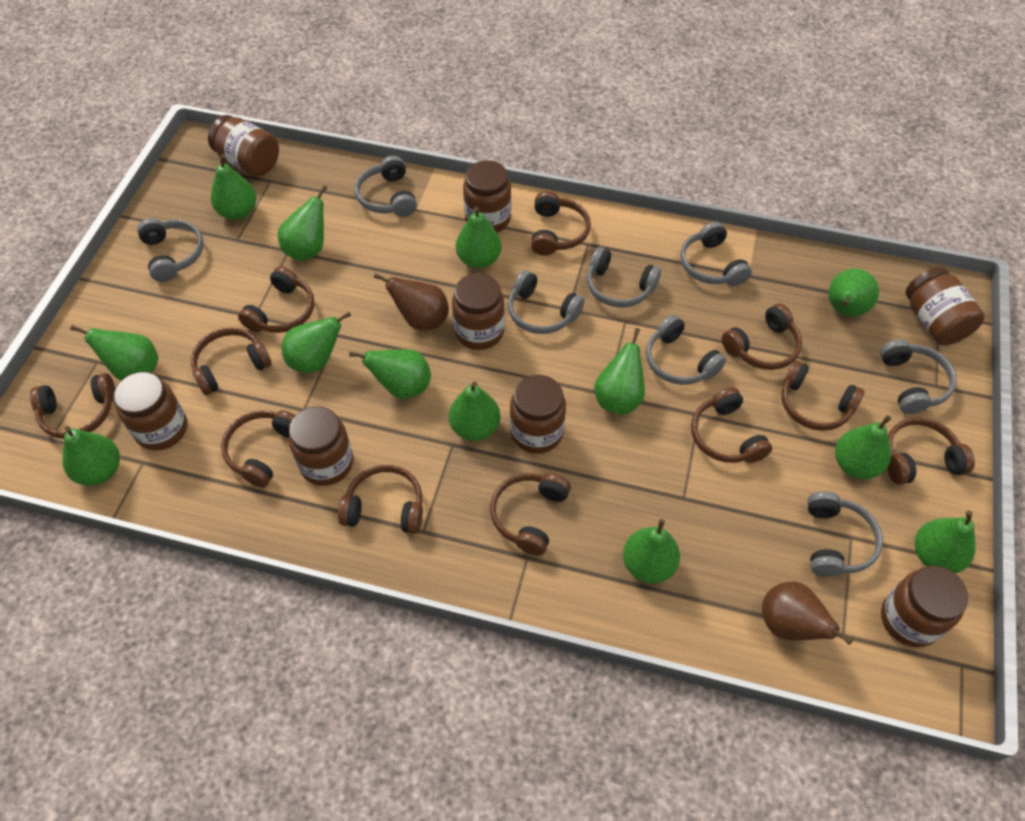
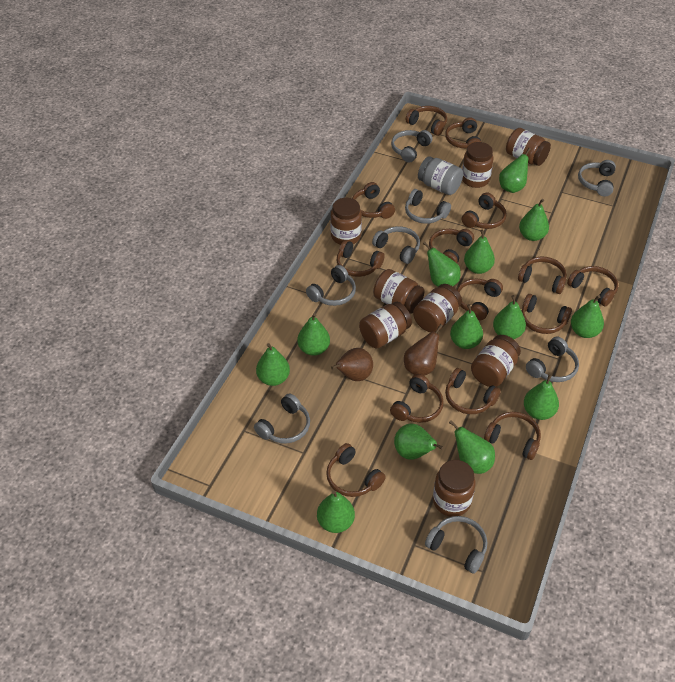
brown headphones: [30,373,115,439] [191,327,272,395] [221,410,295,487] [238,266,315,333] [338,465,423,534] [490,473,571,556] [531,191,591,256] [691,387,772,463] [722,304,802,370] [781,360,864,431] [887,417,975,485] = 11 -> [326,443,386,497] [337,240,385,277] [352,182,395,219] [390,374,444,423] [406,106,447,136] [429,229,474,263] [445,117,481,148] [445,368,501,414] [457,279,503,320] [462,192,507,229] [484,412,541,460] [518,257,567,294] [522,294,572,334] [567,266,618,306] = 14
grey jar: none = 0 -> [418,156,463,195] = 1

